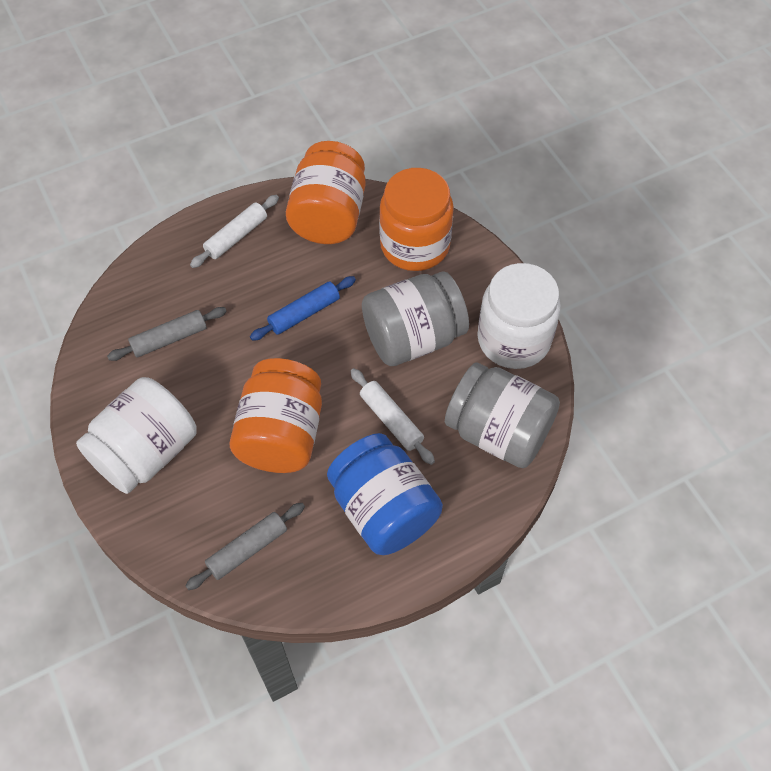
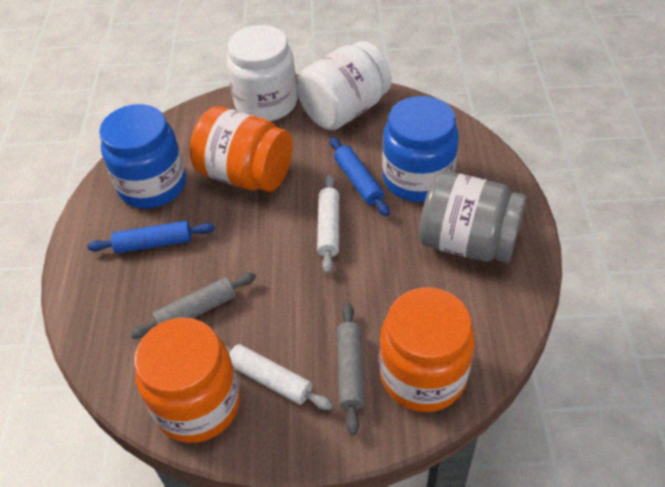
blue jar: [327,433,443,555] = 1 -> [99,104,186,209] [382,96,459,202] = 2
blue rolling pin: [250,276,356,341] = 1 -> [87,221,215,253] [330,137,390,216] = 2
grey jar: [362,271,469,366] [445,362,560,468] = 2 -> [419,171,527,263] = 1

